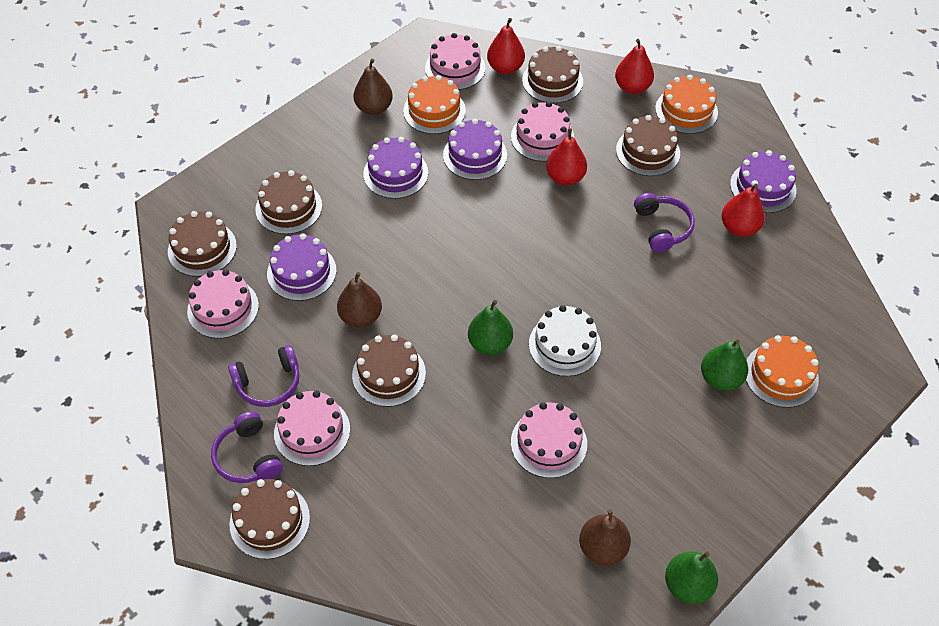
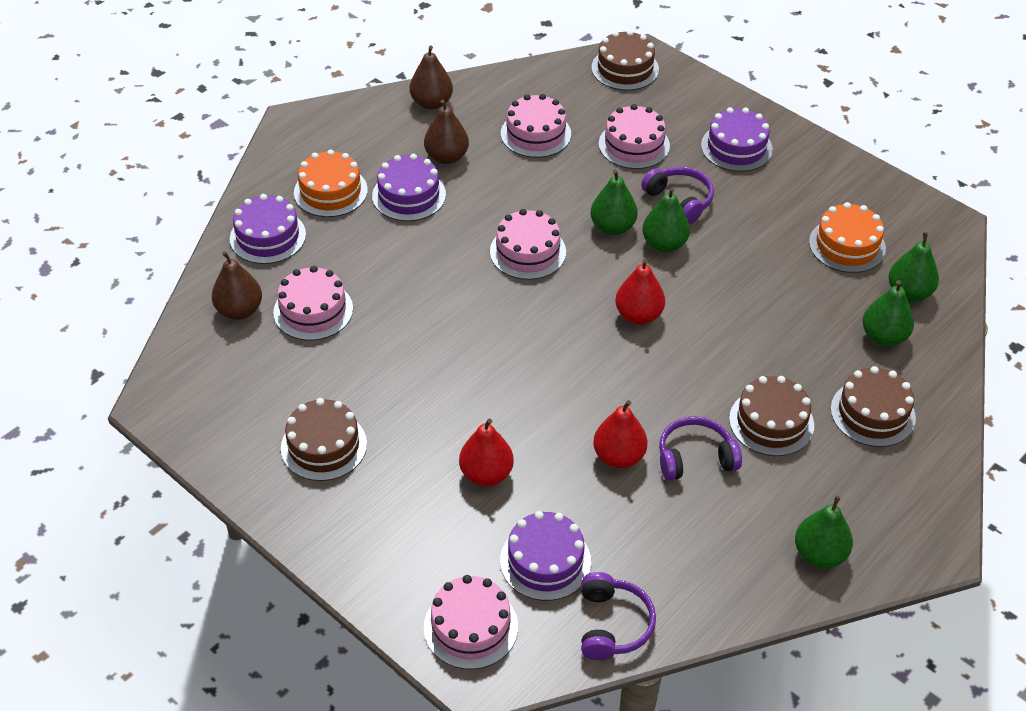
brown cake: [168,211,237,277] [230,479,310,559] [255,170,322,234] [352,334,426,407] [522,46,583,103] [616,115,680,176] = 6 -> [281,398,367,481] [592,30,659,90] [729,376,814,456] [831,366,916,447] = 4
green pear: [468,300,513,355] [665,551,718,604] [701,340,748,391] = 3 -> [590,170,638,235] [642,187,690,252] [795,496,853,568] [862,280,914,347] [888,232,939,302] = 5
orange cake: [403,75,466,134] [655,75,718,134] [746,335,819,408] = 3 -> [294,149,368,217] [809,202,886,273] = 2
red pear: [487,18,525,74] [546,128,587,186] [615,39,654,94] [722,184,765,237] = 4 -> [459,419,514,486] [593,400,648,468] [615,259,665,325] = 3
white cake: [529,305,601,376] = 1 -> none = 0

